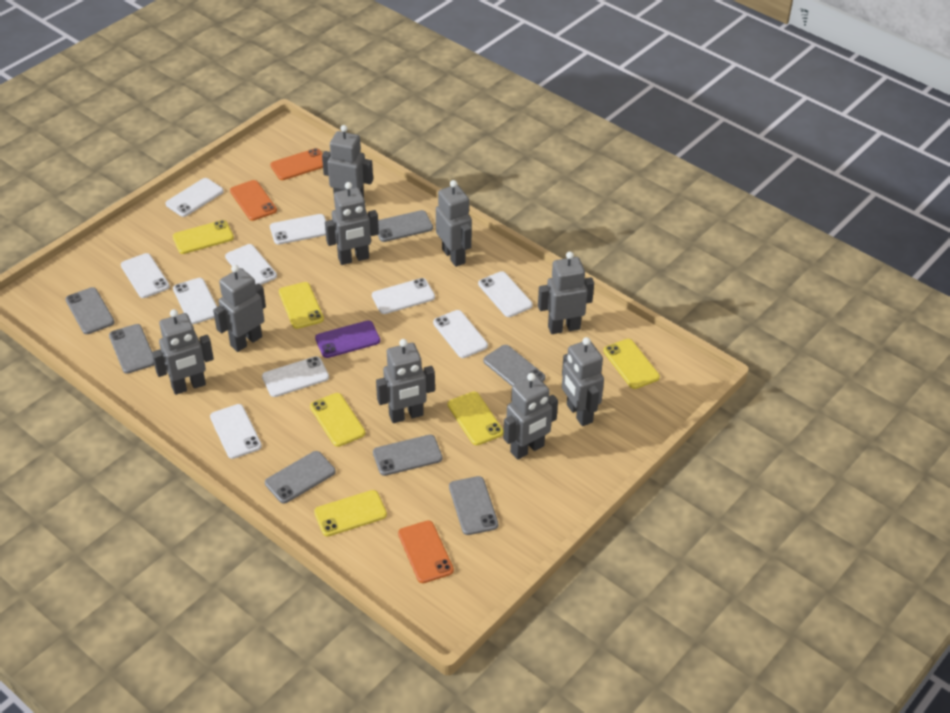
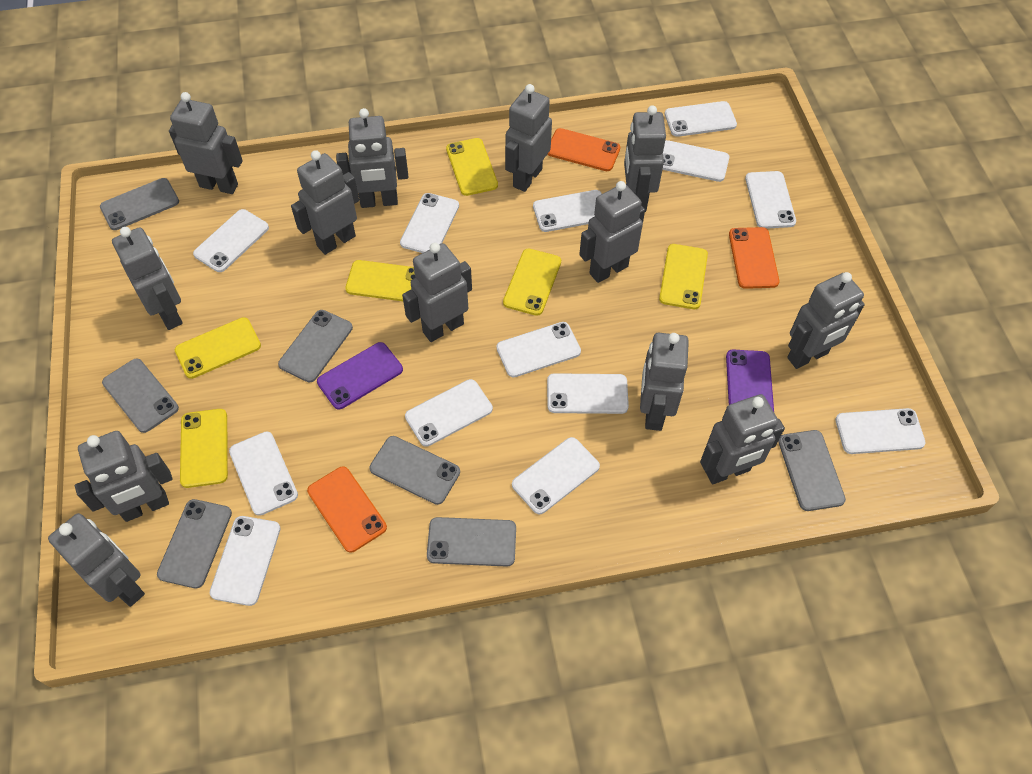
grey robot: [152,309,214,395] [213,265,266,352] [322,125,373,198] [325,182,379,265] [376,339,435,423] [436,180,472,267] [503,373,558,460] [538,251,594,334] [562,337,604,426] = 9 -> [48,513,145,607] [75,431,172,522] [112,227,183,330] [169,92,243,194] [291,150,359,255] [336,108,408,208] [402,243,472,342] [505,84,552,192] [579,181,645,283] [624,105,666,212] [640,333,689,431] [700,394,785,484] [787,272,865,369] = 13
purple phone: [315,320,380,358] = 1 -> [317,342,403,409] [726,350,774,411] = 2
white phone: [121,253,170,298] [166,178,224,217] [173,278,217,324] [210,404,262,459] [225,244,277,285] [262,356,329,397] [270,214,326,245] [372,278,435,314] [433,310,488,358] [478,271,533,317] = 10 -> [193,209,269,272] [210,516,281,606] [229,431,298,516] [400,193,459,253] [405,379,493,447] [496,322,581,378] [512,437,600,514] [533,190,602,232] [547,373,629,414] [662,140,729,182] [665,101,737,137] [745,171,796,229] [835,408,926,454] = 13

